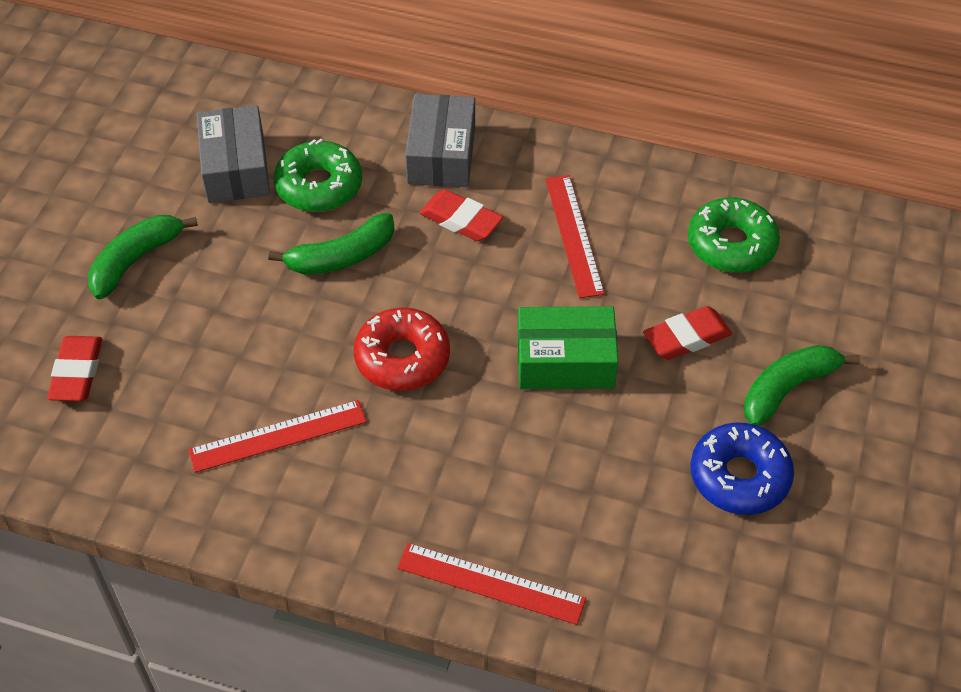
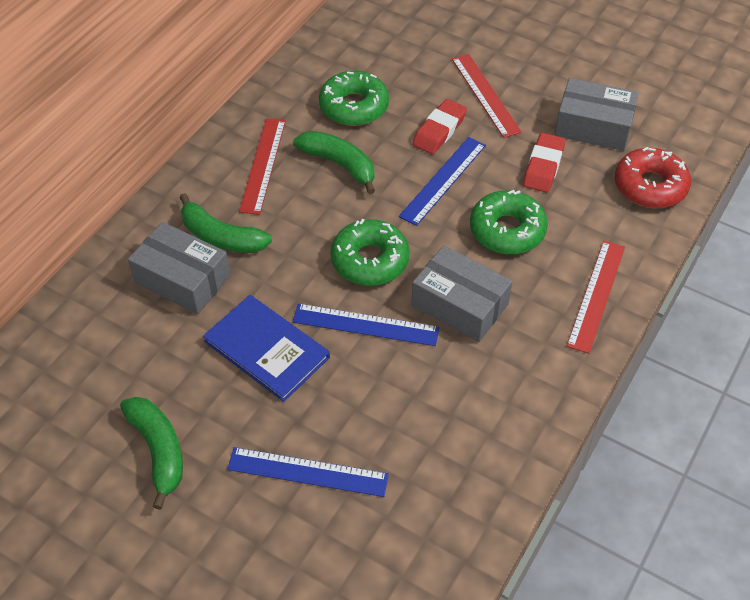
blue book: none = 0 -> [203,295,330,402] = 1
blue donut: [691,422,794,515] = 1 -> none = 0
blue ruler: none = 0 -> [227,447,389,497] [293,304,440,346] [399,137,486,226] = 3
green box: [517,306,618,389] = 1 -> none = 0
green donut: [274,139,362,212] [688,198,780,273] = 2 -> [319,71,389,126] [331,218,410,286] [470,190,548,254] = 3
grey box: [196,105,270,203] [405,94,475,187] = 2 -> [128,222,231,314] [411,245,512,342] [555,78,639,151] = 3
red eraser: [47,336,102,401] [420,189,503,241] [643,306,732,360] = 3 -> [412,99,467,154] [523,133,565,193] = 2

